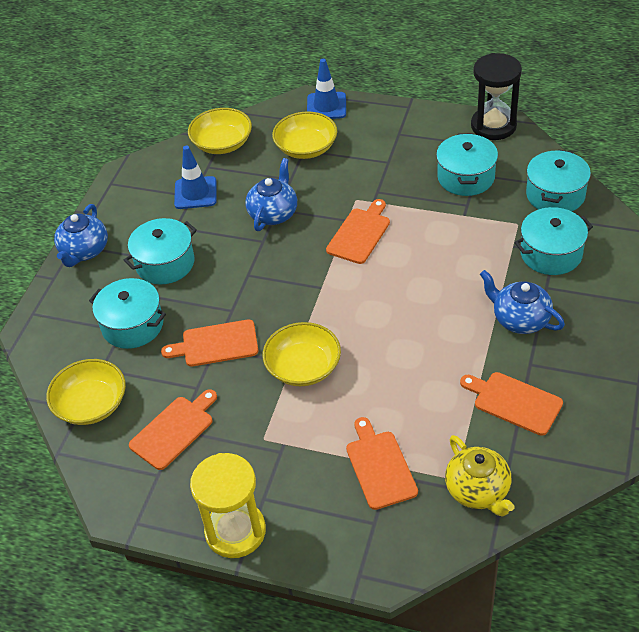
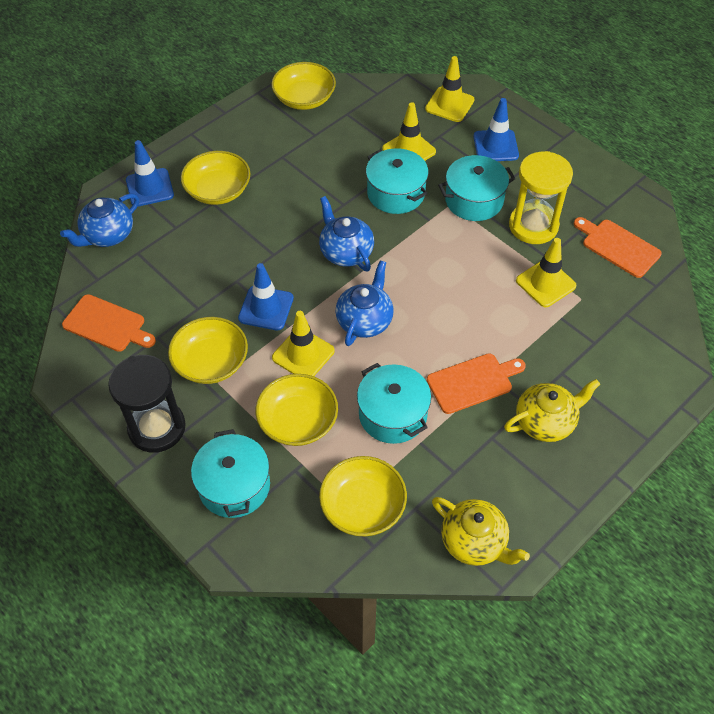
blue traffic cone: [174,145,217,209] [307,59,346,119] = 2 -> [126,140,174,207] [238,263,294,330] [473,98,519,161] = 3
orange cutting board: [129,389,217,470] [161,320,258,366] [326,199,390,264] [346,417,418,510] [460,372,563,436] = 5 -> [62,294,156,352] [427,354,526,414] [574,217,662,278] = 3
turquoise pot: [89,278,166,349] [124,218,197,284] [436,133,498,196] [514,207,593,275] [526,150,591,211] = 5 -> [191,429,270,518] [357,363,431,444] [366,148,429,214] [438,155,515,221] = 4
yellow bowl: [46,359,126,425] [188,108,252,154] [263,322,341,386] [272,112,337,159] = 4 -> [168,317,248,384] [181,151,250,205] [255,374,338,446] [271,62,336,110] [319,456,407,537] = 5
yellow teapot: [445,435,514,517] = 1 -> [432,497,530,566] [504,379,600,442] = 2
yellow traffic cone: none = 0 -> [272,311,335,376] [382,102,436,161] [425,56,474,122] [516,238,577,307] = 4

